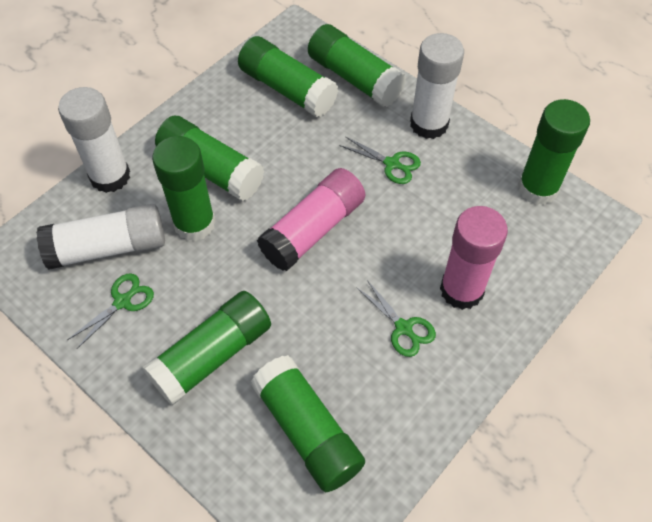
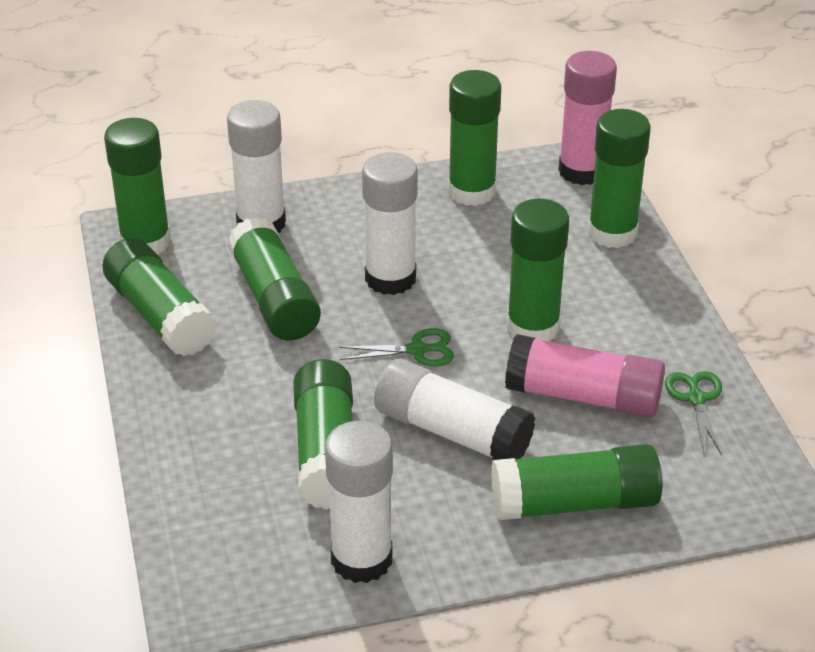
green glue stick: [143,291,271,405] [152,136,216,241] [155,116,264,201] [238,36,338,117] [251,355,365,492] [308,24,406,107] [518,99,590,205] = 7 -> [102,238,217,357] [104,118,171,255] [228,217,321,341] [293,359,353,510] [448,70,501,206] [491,444,662,520] [507,199,569,342] [588,109,651,248] = 8
green scissors: [67,273,154,349] [339,136,421,184] [356,280,436,357] = 3 -> [339,328,454,366] [665,371,722,455] = 2
white glue stick: [36,204,165,270] [58,87,130,193] [410,33,464,139] = 3 -> [227,100,286,233] [325,421,393,583] [362,152,418,295] [374,359,535,460] = 4

